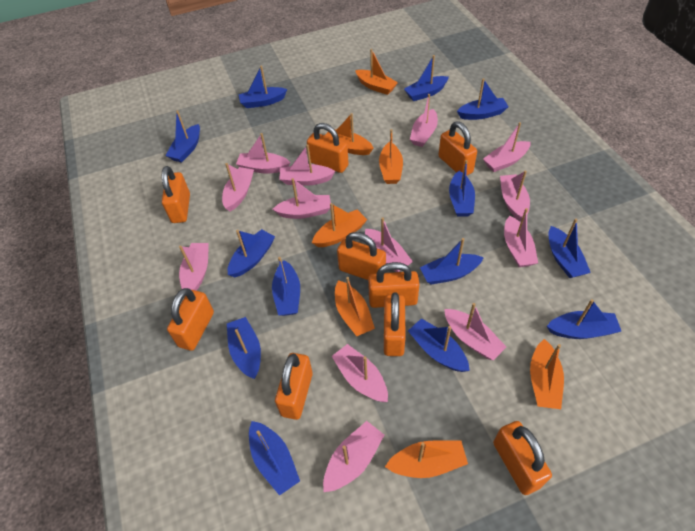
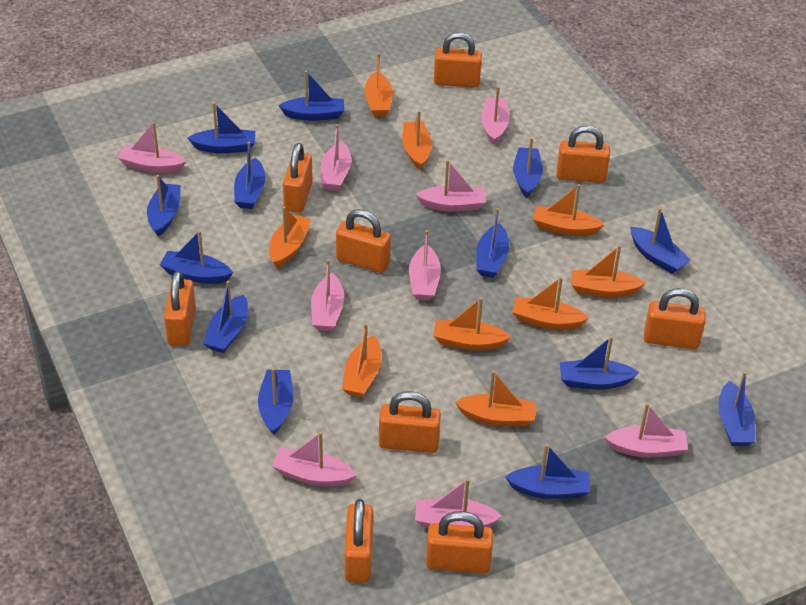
orange boat: [312,203,367,247] [325,113,374,155] [335,277,375,336] [355,49,398,95] [379,129,403,184] [385,440,468,478] [530,339,564,409] = 7 -> [269,206,311,268] [342,323,382,397] [364,53,393,117] [402,110,432,170] [433,297,511,350] [455,371,536,426] [512,277,589,330] [533,184,605,236] [571,245,646,297] = 9
pink boat: [179,243,209,291] [222,163,254,211] [236,133,291,173] [273,178,331,219] [279,144,335,186] [323,421,384,492] [332,344,388,402] [365,217,413,272] [410,94,438,147] [444,303,506,360] [483,122,531,172] [500,170,530,221] [504,208,538,267] = 13 -> [117,122,186,173] [272,432,356,486] [311,259,344,331] [321,124,351,191] [409,230,441,300] [415,160,486,212] [415,478,502,528] [481,86,510,145] [604,403,688,457] = 9

